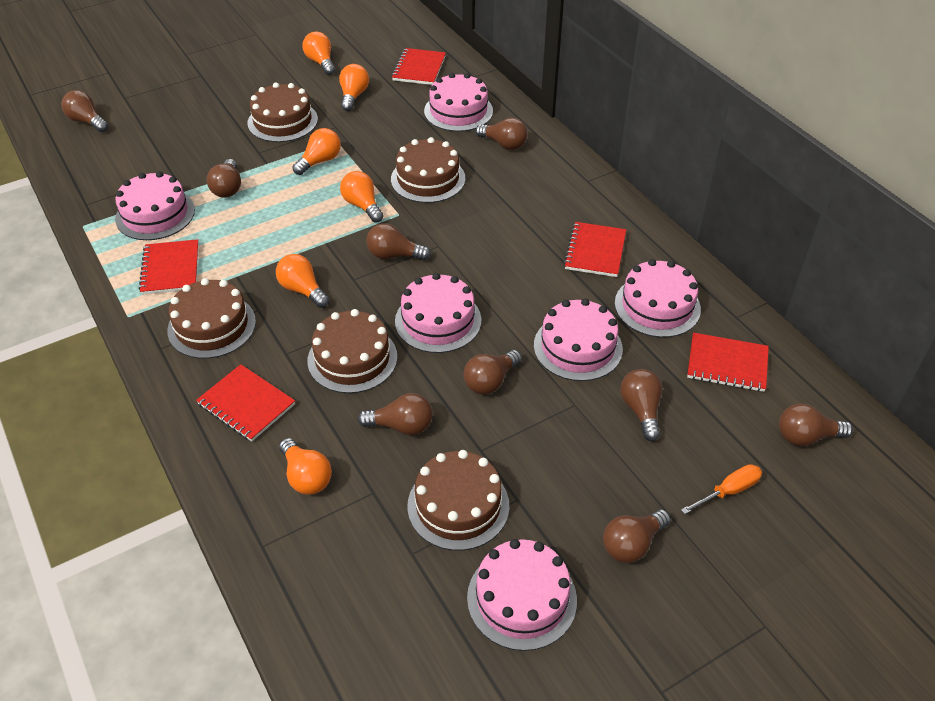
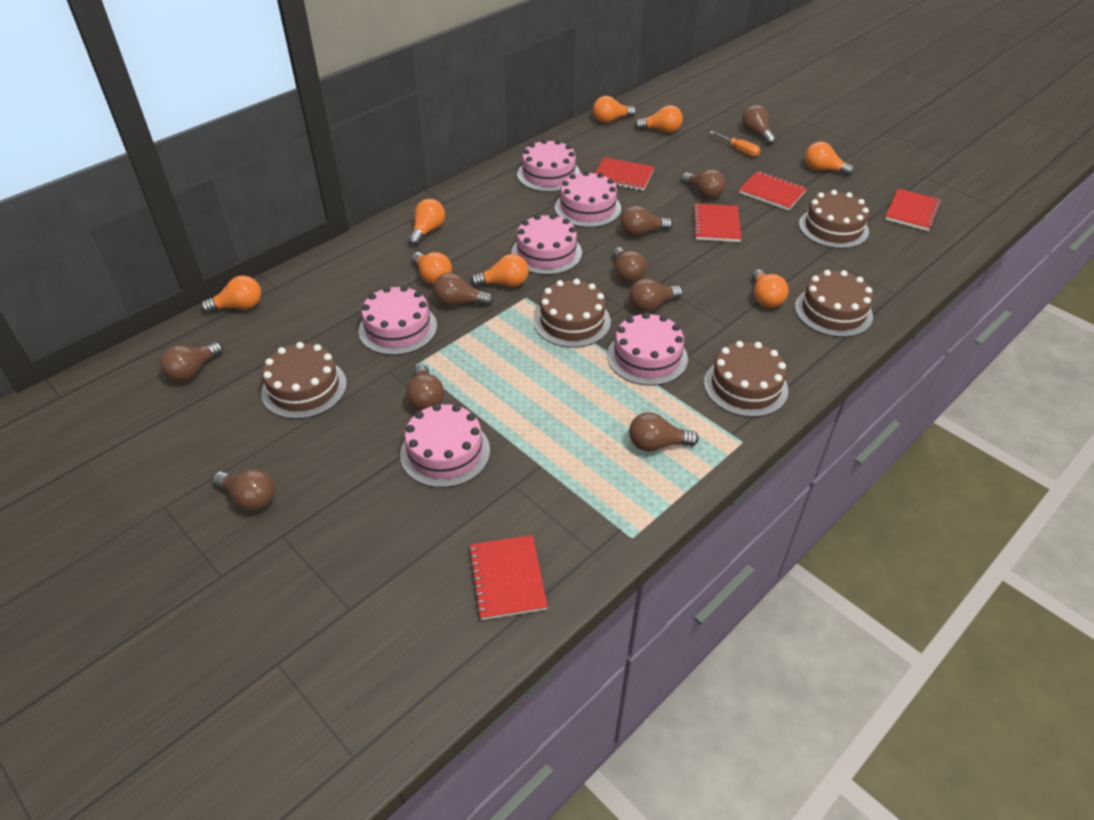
brown light bulb: [61,90,108,132] [207,159,241,198] [358,393,433,436] [366,223,431,261] [463,350,522,395] [475,118,528,150] [603,509,671,563] [620,369,662,441] [779,403,853,446] = 9 -> [160,342,223,382] [213,469,275,511] [406,364,444,411] [433,273,494,306] [613,247,647,283] [620,206,673,237] [629,278,683,312] [629,412,699,452] [681,169,726,199] [742,105,776,145] = 10
orange light bulb: [276,254,329,308] [279,438,332,495] [293,128,341,175] [302,31,335,75] [339,64,369,111] [340,171,384,223] = 6 -> [201,276,261,313] [408,199,445,246] [411,252,452,285] [470,254,529,287] [593,96,636,123] [635,105,683,133] [752,269,788,308] [805,142,854,176] = 8

